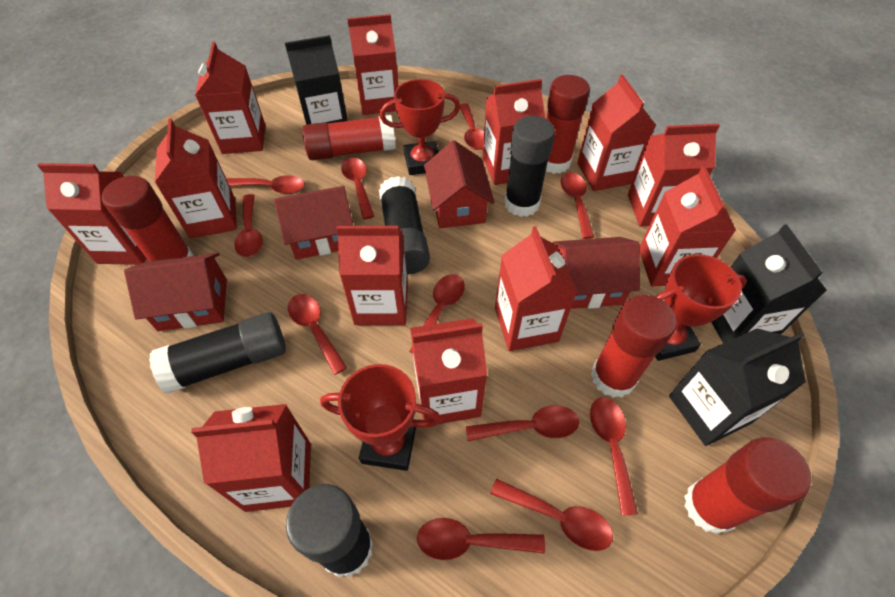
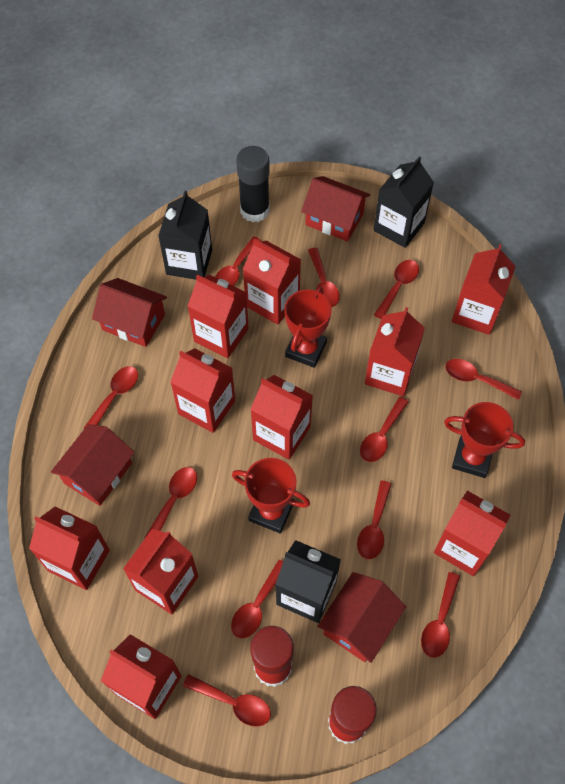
black glue stick: [149,312,286,393] [286,484,374,577] [379,176,430,274] [504,116,555,217] = 4 -> [236,146,270,222] = 1
red carton: [37,163,146,265] [155,119,237,239] [191,404,311,512] [195,42,266,154] [336,226,408,325] [347,14,398,115] [410,318,487,424] [482,79,545,185] [495,226,577,351] [577,75,656,191] [628,124,720,227] [640,166,736,287] = 12 -> [29,506,110,590] [101,634,181,719] [123,529,198,614] [170,348,235,433] [188,275,249,359] [243,238,301,325] [250,375,313,460] [365,307,425,396] [434,491,510,576] [452,244,516,335] = 10
red glue stick: [102,176,194,262] [302,115,396,161] [546,75,590,174] [591,295,676,398] [684,437,811,534] = 5 -> [250,626,294,687] [328,686,377,744] = 2

